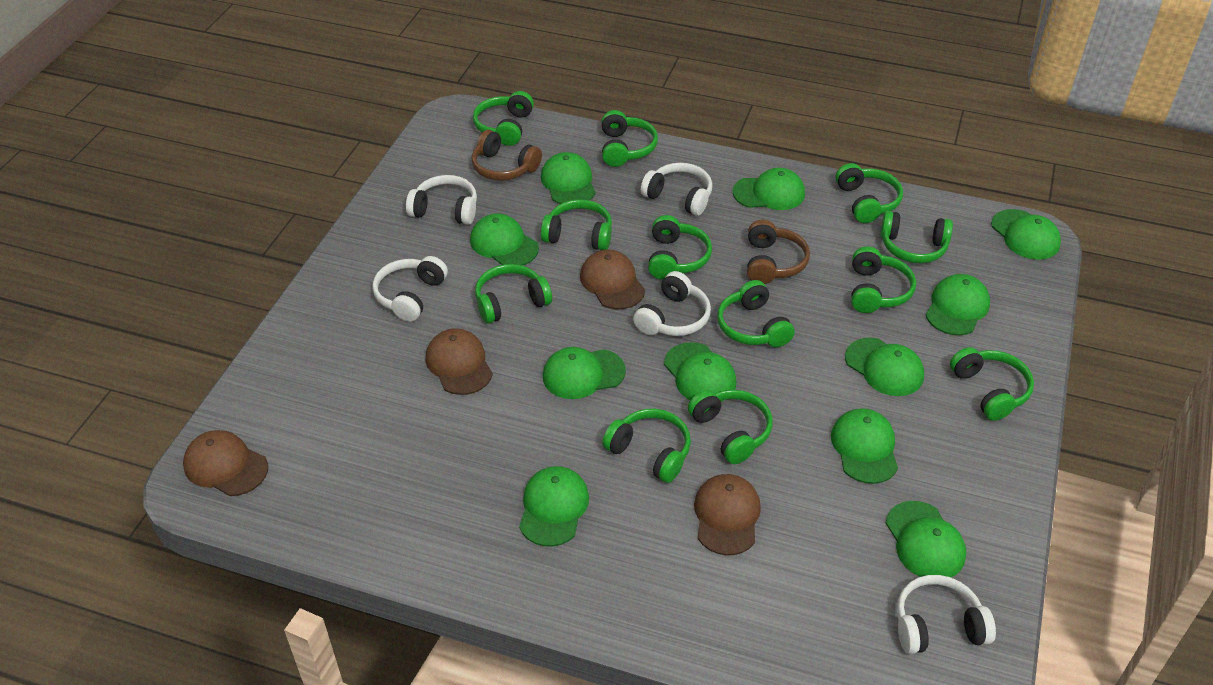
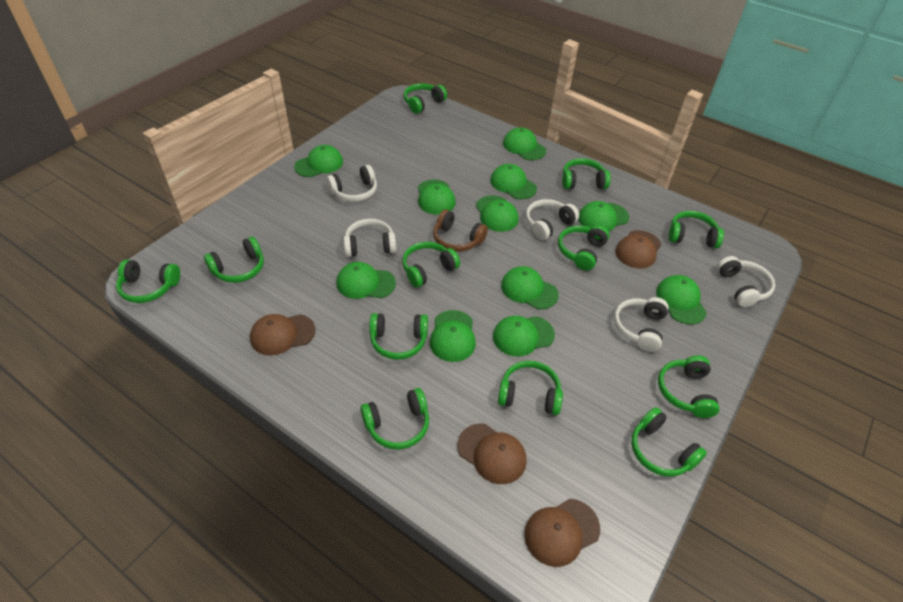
brown headphones: [472,130,542,181] [747,220,810,284] = 2 -> [433,209,488,252] = 1

